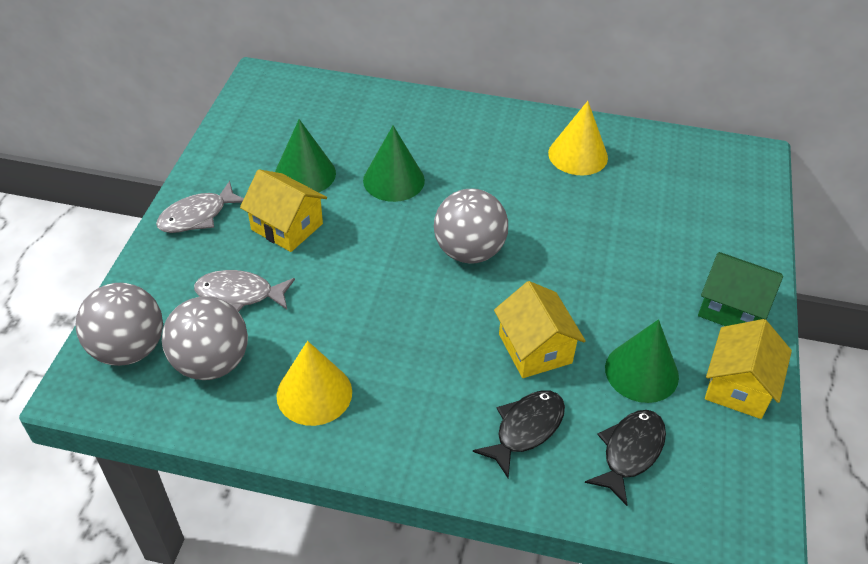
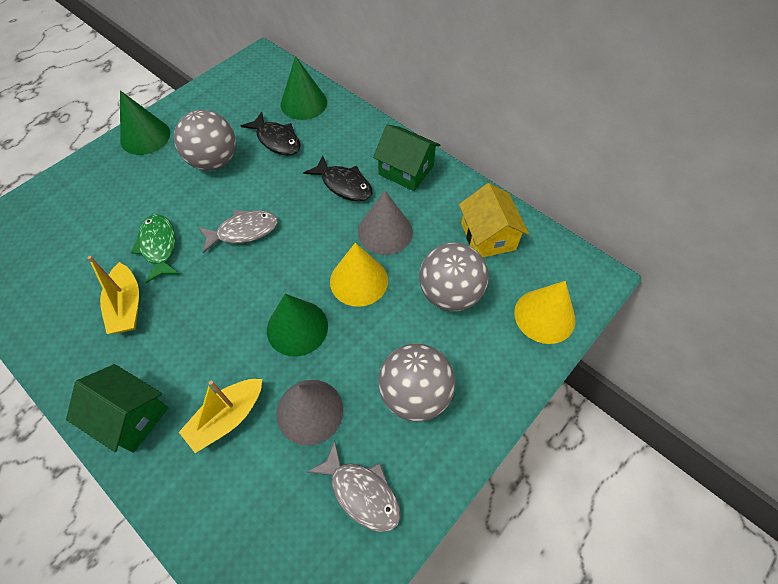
green fish: none = 0 -> [131,214,180,283] = 1
green house: [698,252,783,326] = 1 -> [66,364,168,453] [373,125,440,191] = 2
grey cone: none = 0 -> [276,380,343,446] [358,190,413,255] = 2
yellow boat: none = 0 -> [87,256,139,334] [179,379,262,453] = 2
yellow house: [240,169,327,252] [494,281,586,378] [705,319,792,419] = 3 -> [459,183,529,257] = 1

